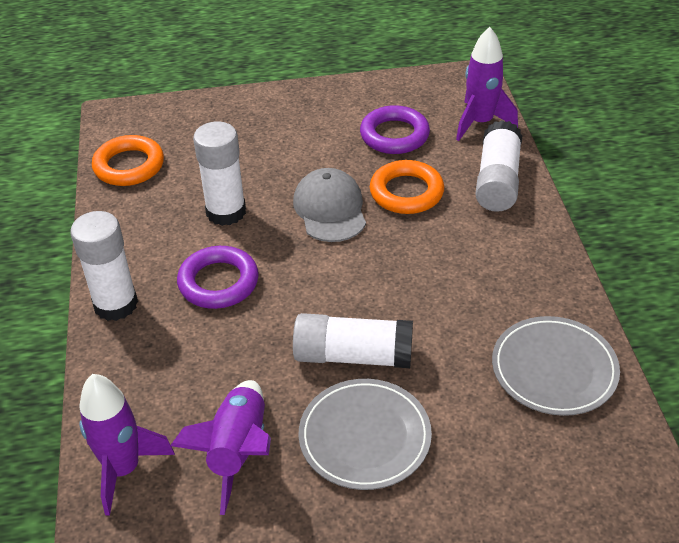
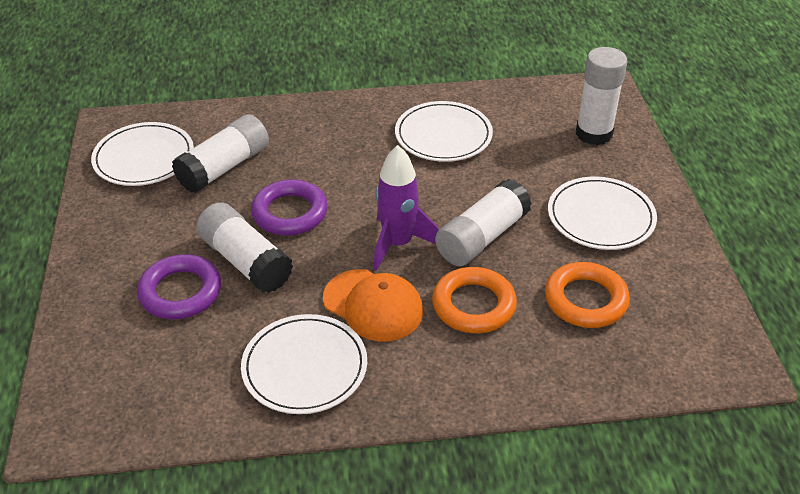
grey cap: [293,168,366,242] = 1 -> none = 0
grey plate: [298,379,432,490] [492,316,620,416] = 2 -> none = 0
orange cap: none = 0 -> [323,269,423,341] = 1
purple rocket: [79,374,175,516] [170,380,271,515] [456,27,518,141] = 3 -> [373,145,439,271] = 1
white plate: none = 0 -> [91,122,194,186] [241,314,367,414] [395,101,493,162] [548,177,657,250] = 4

